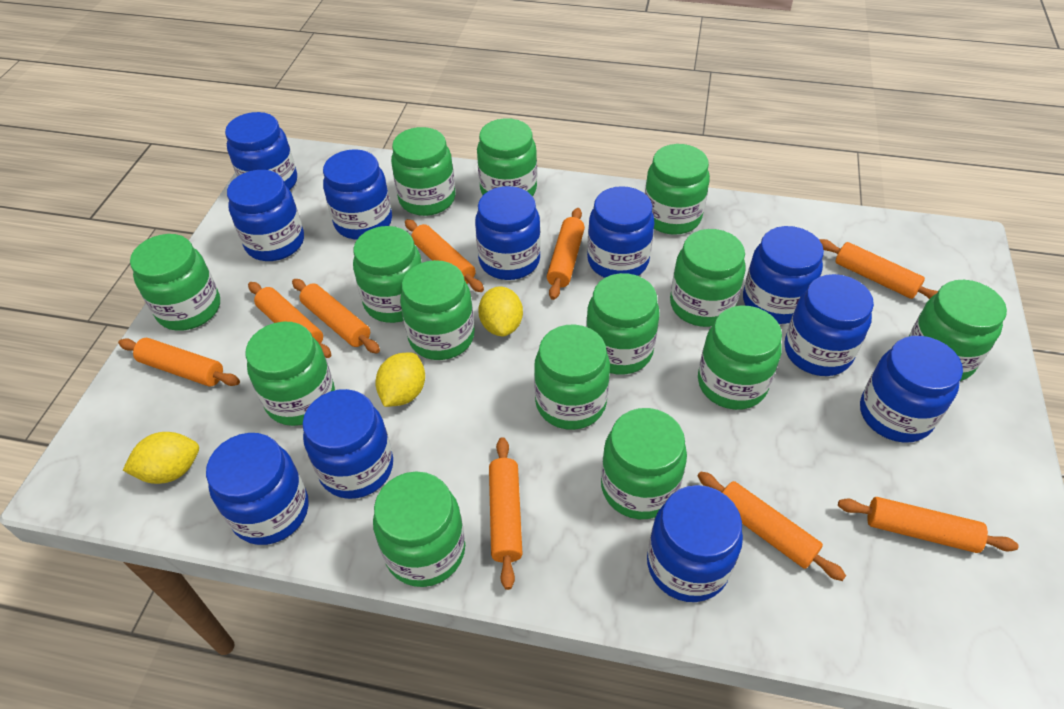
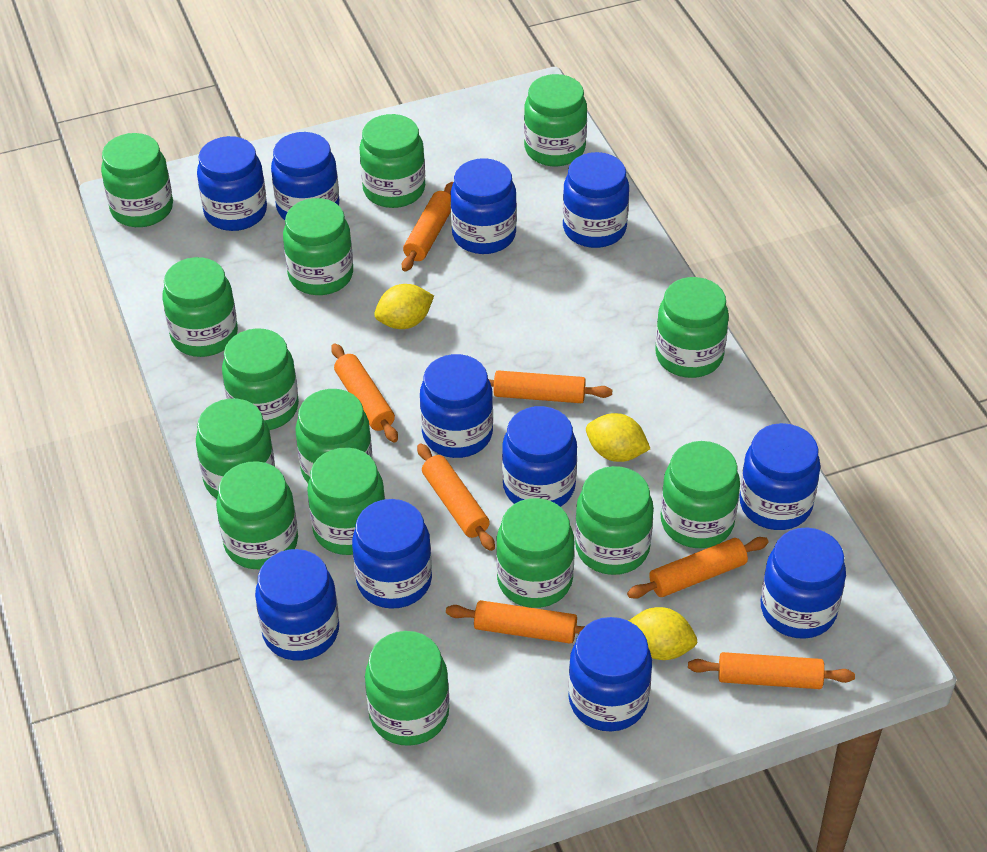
green jar: [130,234,220,331] [245,322,335,426] [353,226,422,323] [373,471,465,587] [391,127,456,216] [400,260,475,360] [477,118,537,196] [534,324,610,430] [586,273,660,375] [601,408,687,519] [645,144,710,235] [670,229,746,327] [698,306,782,410] [908,280,1007,381] = 14 -> [101,133,173,227] [162,257,238,357] [196,399,275,499] [216,461,298,569] [222,328,299,430] [283,198,353,295] [295,389,372,483] [307,447,385,555] [359,114,425,208] [365,631,449,746] [496,498,575,608] [524,74,587,166] [575,466,654,575] [655,277,729,378] [661,441,740,548] = 15
orange rolling pin: [118,338,240,386] [248,282,331,358] [292,279,380,354] [405,219,484,292] [489,437,523,590] [547,208,585,300] [698,472,846,581] [819,239,938,299] [838,497,1019,553] = 9 -> [331,343,398,443] [402,182,454,272] [417,443,495,551] [446,600,585,644] [489,370,612,403] [627,537,769,599] [688,652,855,689] = 7

